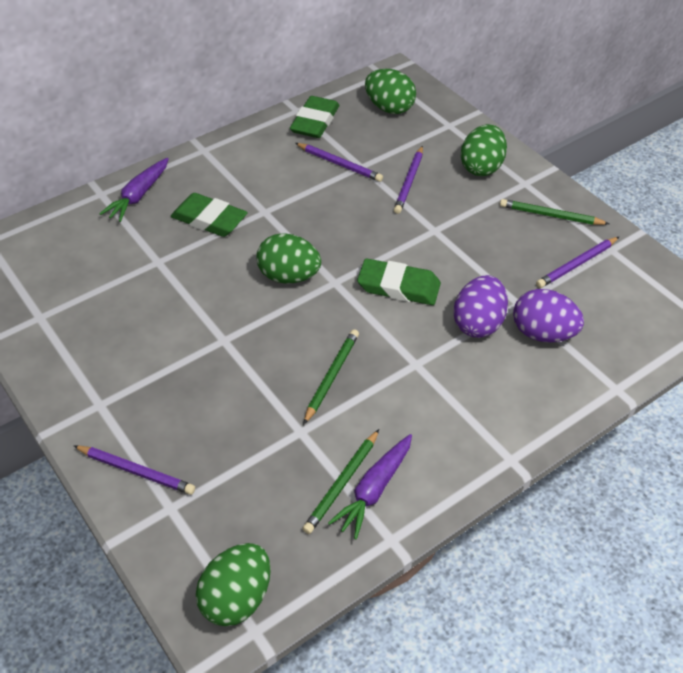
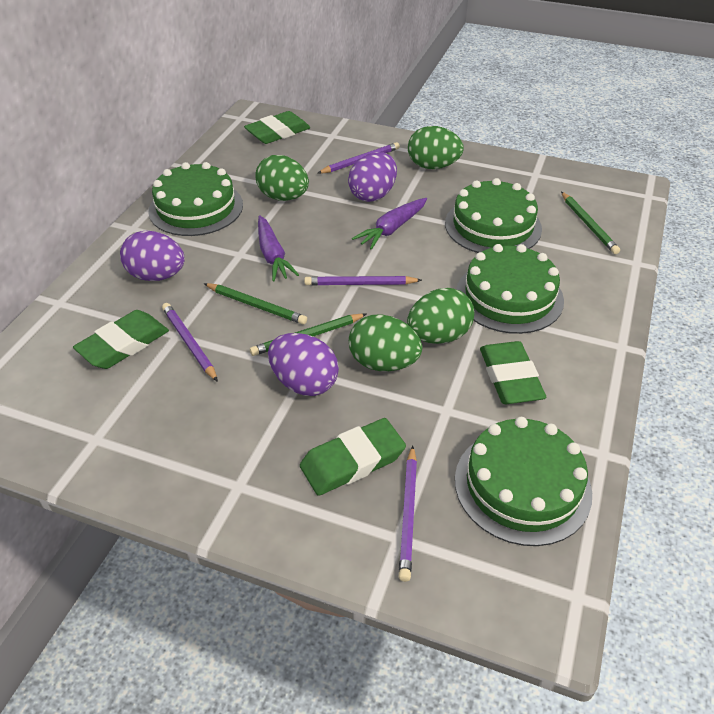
green cake: none = 0 -> [148,162,243,236] [445,178,542,253] [455,417,592,546] [456,244,564,334] = 4
green eraser: [171,193,248,237] [290,96,339,138] [357,258,441,305] = 3 -> [73,310,169,369] [244,111,310,144] [300,418,406,496] [480,341,546,404] = 4
purple egg: [453,275,508,338] [513,289,584,342] = 2 -> [120,230,185,281] [268,333,339,396] [348,152,397,202] = 3

